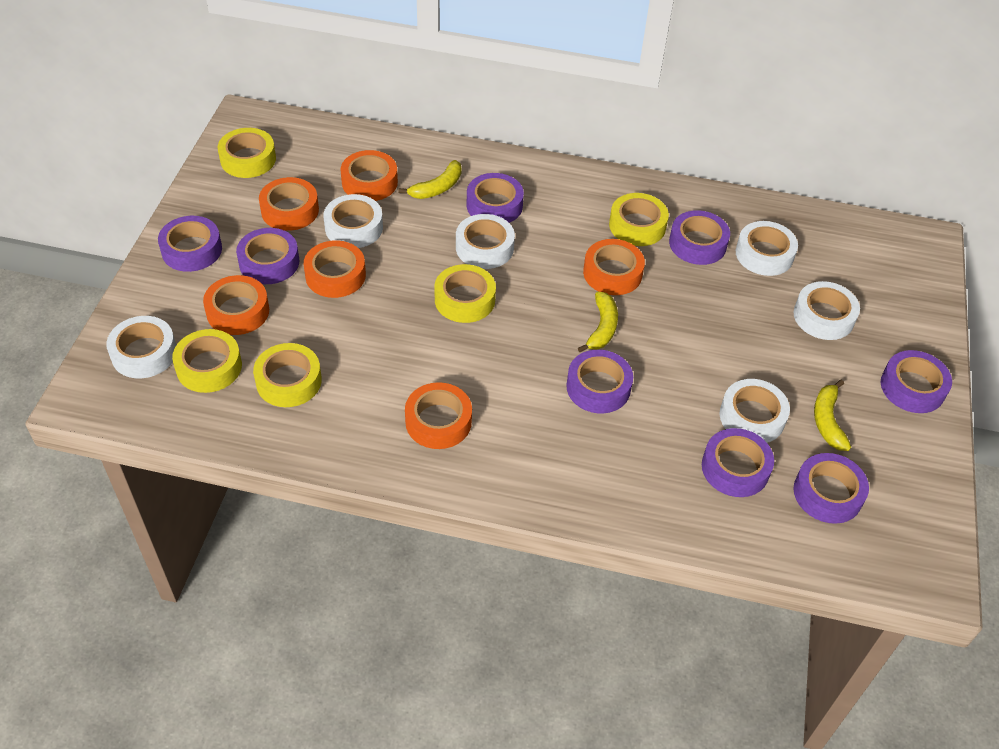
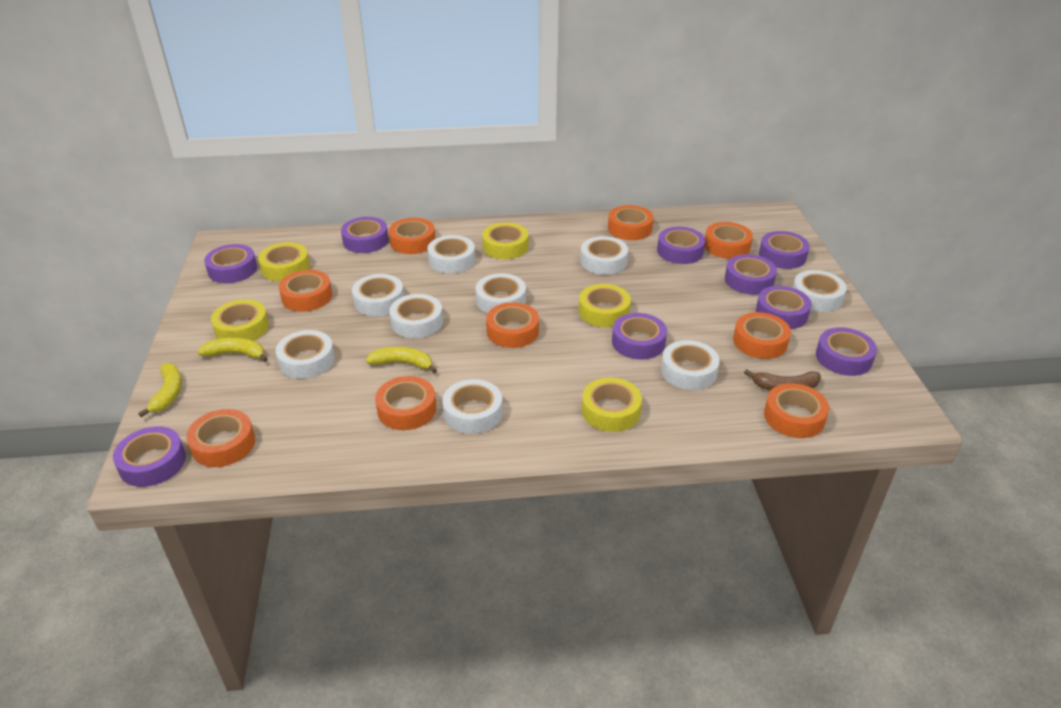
brown banana: none = 0 -> [744,369,821,391] = 1
orange tape: [203,275,269,335] [259,177,319,231] [304,240,366,298] [341,150,398,201] [405,382,472,449] [583,239,645,295] = 6 -> [186,409,255,467] [279,270,332,312] [375,376,436,430] [389,218,435,254] [486,302,539,348] [608,205,653,240] [705,222,753,259] [733,312,791,359] [764,383,829,438] = 9
purple tape: [158,216,222,272] [236,228,299,284] [467,173,524,223] [566,350,633,413] [669,210,730,265] [702,428,774,497] [794,453,869,524] [881,350,952,413] = 8 -> [113,426,186,487] [204,244,257,283] [341,217,389,253] [612,313,667,359] [657,227,705,264] [725,254,777,295] [756,286,812,329] [759,231,810,269] [816,327,877,376] = 9
white tape: [106,316,176,378] [323,194,383,248] [456,214,515,269] [720,379,790,443] [736,221,798,276] [794,281,860,340] = 6 -> [276,330,335,379] [352,274,404,316] [389,294,443,338] [427,235,475,273] [442,379,503,434] [476,273,526,313] [580,236,628,275] [661,340,720,390] [793,270,847,312] = 9

